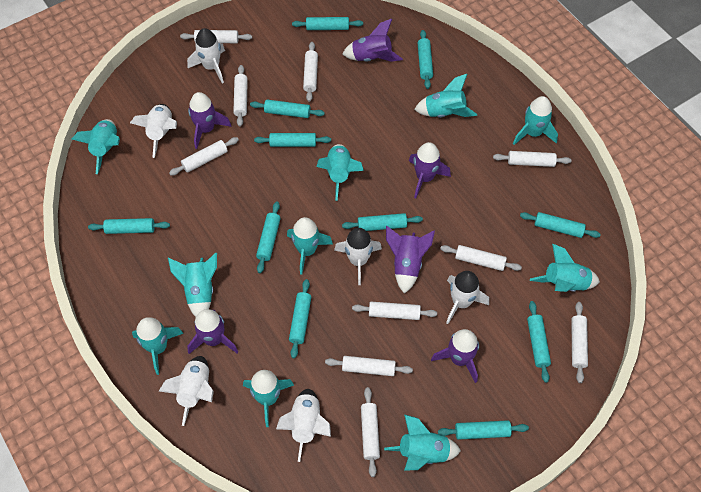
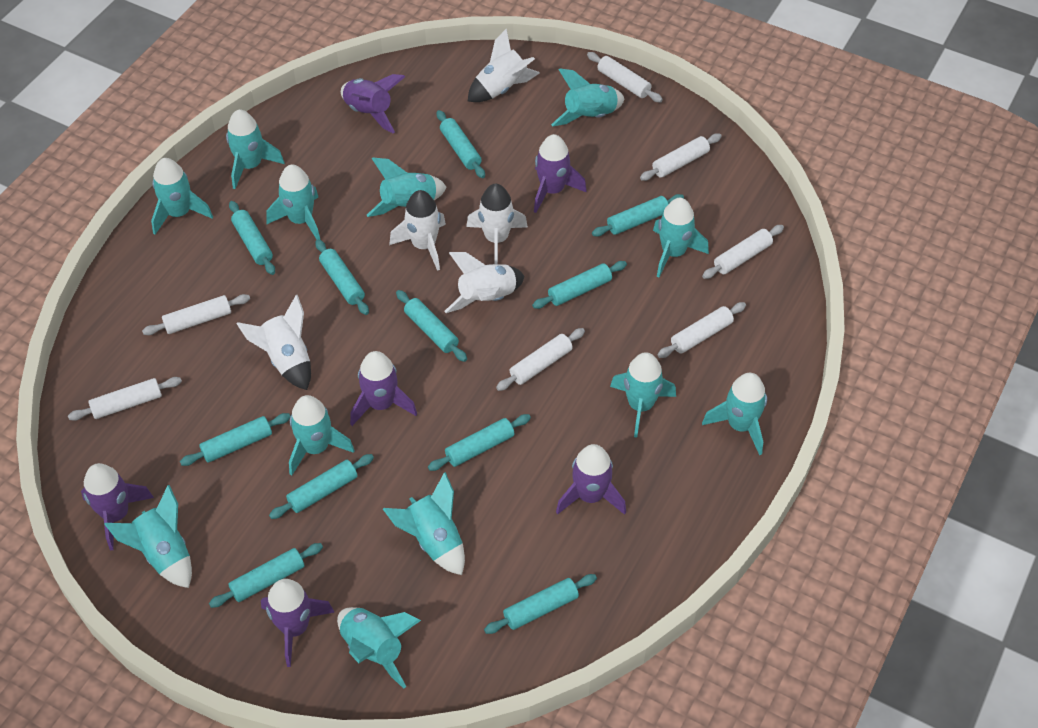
turquoise rocket: [72,119,120,174] [132,317,184,375] [168,253,217,317] [243,370,294,427] [287,217,333,275] [317,144,364,201] [384,414,461,471] [414,74,477,118] [513,96,558,145] [530,244,600,292] = 10 -> [104,485,192,588] [151,158,213,235] [226,109,284,189] [266,164,320,240] [289,395,355,475] [337,607,421,689] [367,158,446,217] [383,472,465,575] [551,68,624,127] [610,352,676,437] [653,198,709,277] [702,373,767,455] = 12
white rocket: [130,104,177,158] [159,356,214,426] [187,28,225,83] [276,389,331,462] [334,228,382,285] [446,271,489,324] = 6 -> [237,295,311,390] [389,190,446,271] [445,252,524,313] [466,184,528,264] [468,29,539,102] = 5
white rolling pin: [169,137,239,176] [180,30,252,43] [233,65,248,127] [303,42,318,102] [325,356,413,376] [352,302,437,320] [361,387,380,477] [440,245,522,271] [493,151,572,167] [571,302,588,383] = 10 -> [68,377,182,421] [142,294,250,335] [496,328,585,391] [587,52,663,103] [640,133,722,181] [658,302,746,358] [702,225,784,279] = 7

